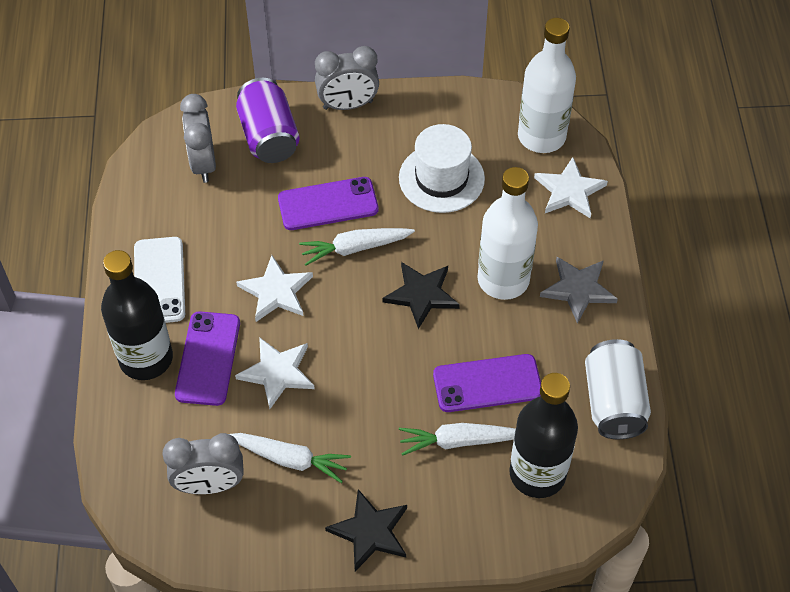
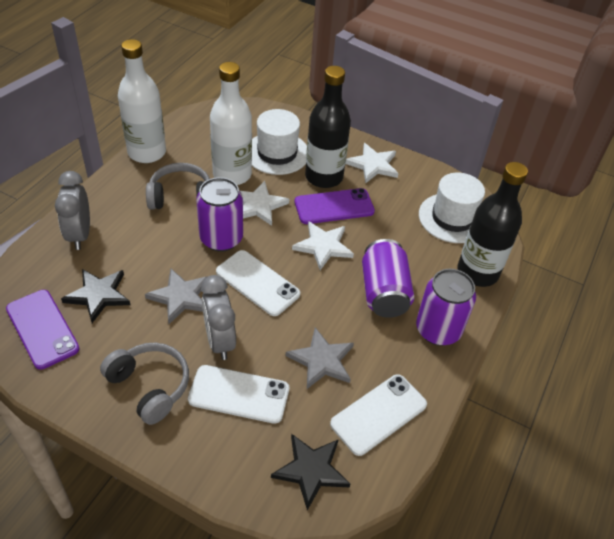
grey clock: [162,433,244,494] [180,94,216,183] [315,46,379,110] = 3 -> [55,171,90,250] [201,275,236,360] = 2
grey headphones: none = 0 -> [100,343,189,425] [146,163,210,210] = 2
grey star: [540,257,618,324] = 1 -> [145,268,208,324] [286,327,354,389] = 2
purple can: [236,78,300,163] = 1 -> [196,177,243,252] [362,239,414,318] [416,269,476,346] = 3
purple phone: [175,311,240,406] [278,177,378,230] [433,354,541,412] = 3 -> [6,290,80,370] [294,188,375,224] = 2
white can: [585,339,651,439] = 1 -> none = 0
white carrot: [229,433,351,483] [299,228,415,266] [399,423,516,456] = 3 -> none = 0
white hat: [399,124,485,213] = 1 -> [252,109,307,175] [419,173,485,243] = 2
white phone: [134,237,185,323] = 1 -> [188,365,289,424] [216,250,300,316] [330,374,427,456] = 3

